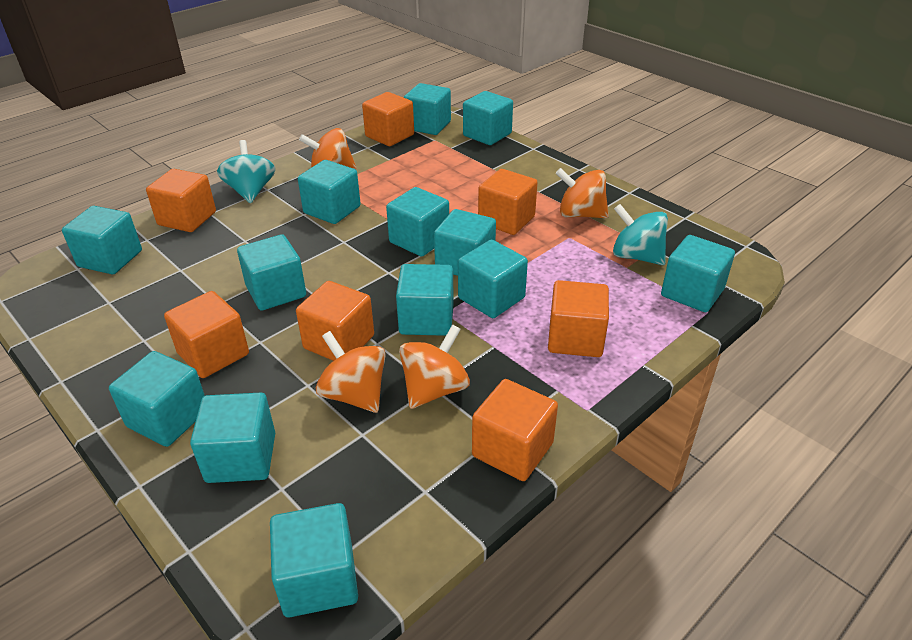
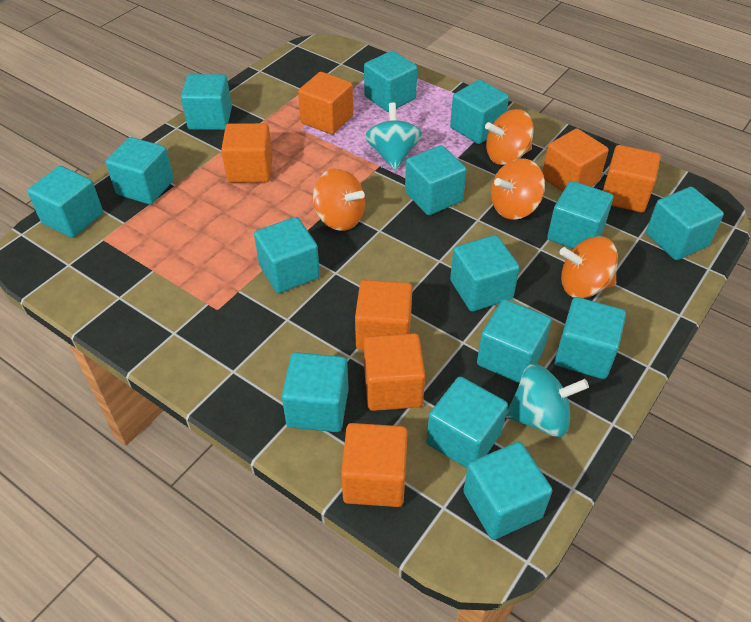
turquoise cube: [62,206,142,274] [109,351,205,447] [190,393,275,483] [237,234,306,311] [270,503,358,617] [298,160,361,224] [386,187,449,257] [396,264,454,336] [404,83,451,135] [434,209,496,276] [458,240,528,318] [463,91,513,145] [661,235,735,312] = 13 -> [27,166,103,238] [106,137,174,205] [181,74,232,130] [254,217,320,293] [282,352,349,432] [364,51,418,112] [405,145,467,215] [426,377,508,468] [450,80,509,144] [450,235,520,312] [463,442,553,540] [477,299,551,383] [547,181,613,249] [554,297,626,379] [646,187,724,260] = 15

